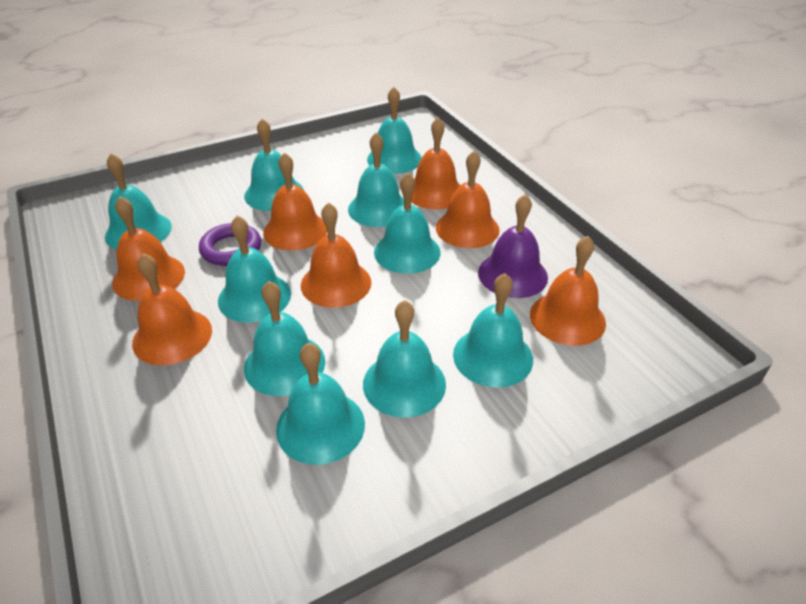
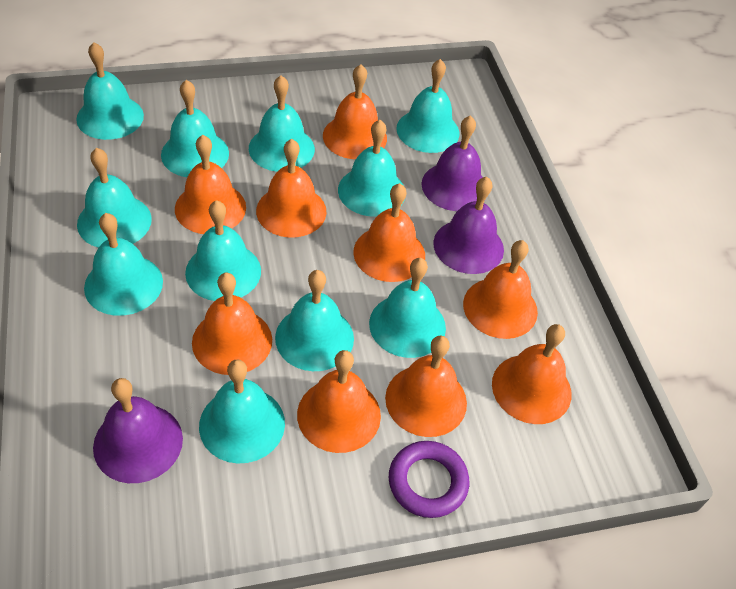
orange bell: [112,197,185,301] [132,253,212,365] [263,152,327,251] [301,202,371,308] [411,117,460,210] [436,151,500,248] [530,236,606,346] = 7 -> [175,135,246,234] [192,273,272,375] [256,139,327,237] [297,350,381,453] [323,64,387,159] [353,183,425,282] [385,336,467,437] [463,240,538,339] [492,324,571,424] = 9
purple bell: [478,194,548,298] = 1 -> [93,378,183,483] [422,115,486,211] [433,177,504,274] = 3
turquoise bell: [105,153,172,250] [218,215,291,323] [244,119,304,211] [244,281,325,396] [276,343,365,465] [348,132,404,227] [363,300,446,418] [367,87,422,174] [374,173,440,274] [453,273,533,388] = 10 -> [76,42,144,140] [77,148,152,248] [84,213,163,316] [161,80,229,177] [185,200,261,301] [199,359,285,464] [249,76,315,172] [275,270,354,371] [338,120,405,217] [369,258,446,358] [396,59,459,153] = 11

